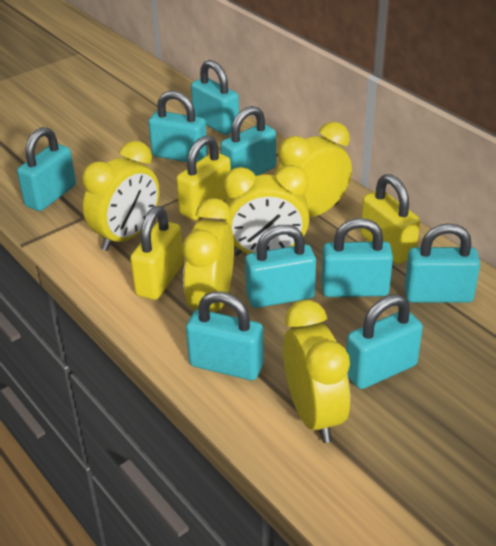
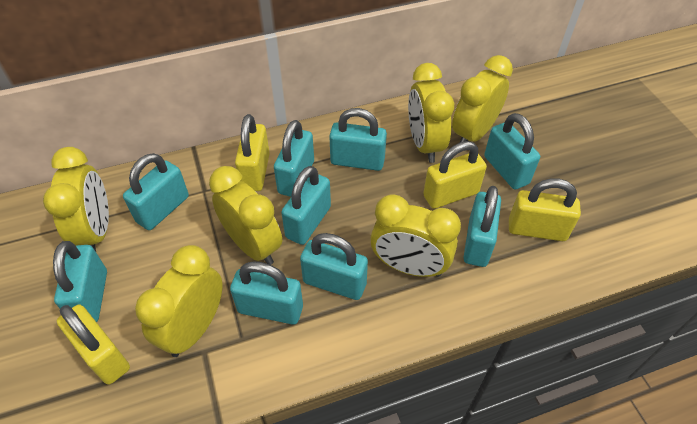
yellow clock: [82,141,159,251] [183,198,234,312] [223,165,310,256] [275,122,352,217] [283,300,350,443] = 5 -> [43,147,109,252] [135,245,222,357] [209,166,282,265] [370,194,461,277] [408,63,454,163] [452,55,513,143] = 6
yellow padlock: [130,206,184,300] [176,135,231,220] [360,174,420,264] = 3 -> [57,305,130,385] [235,114,270,191] [423,141,487,209] [509,179,581,241] = 4

